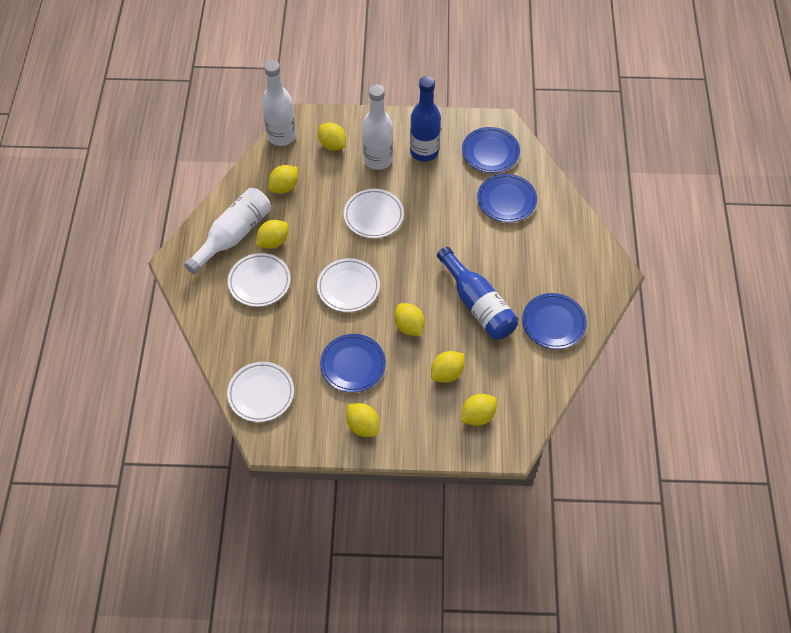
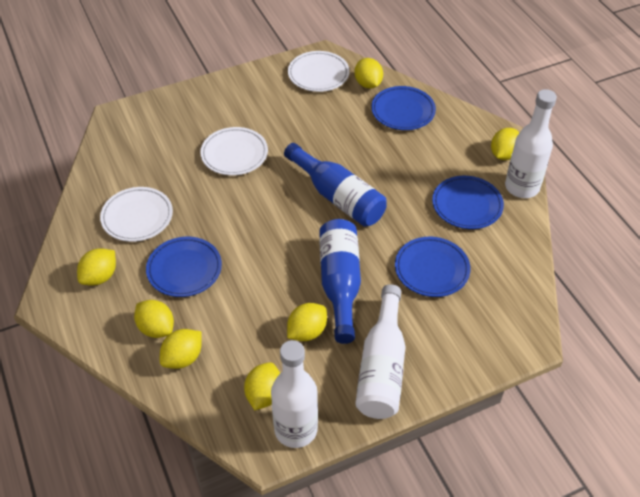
white plate: [227,362,294,422] [228,253,291,307] [317,258,380,312] [344,189,404,238] = 4 -> [100,187,173,242] [200,127,268,175] [288,51,350,92] = 3

